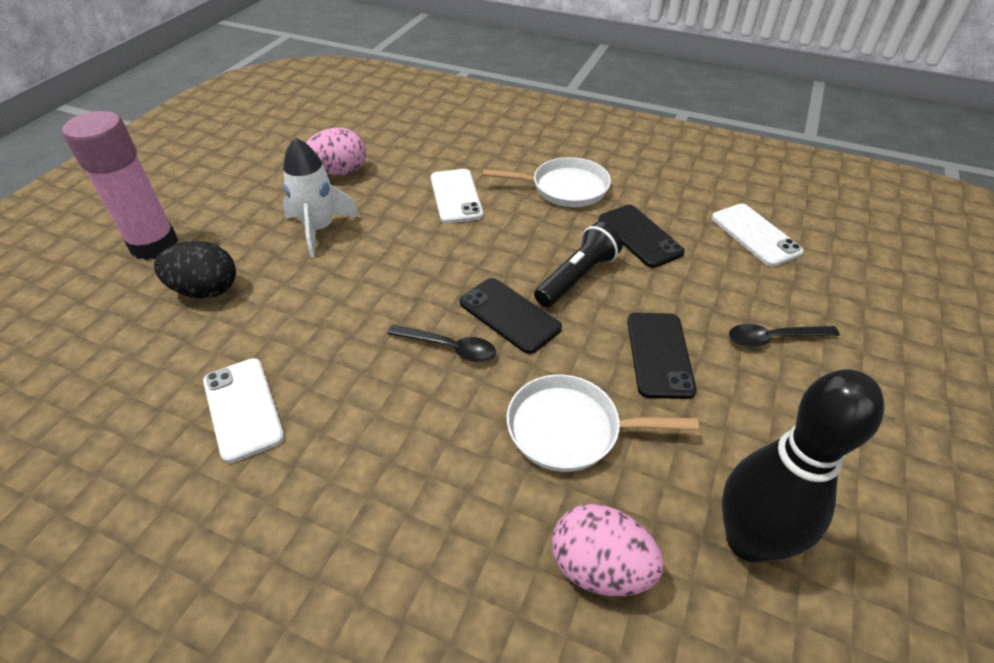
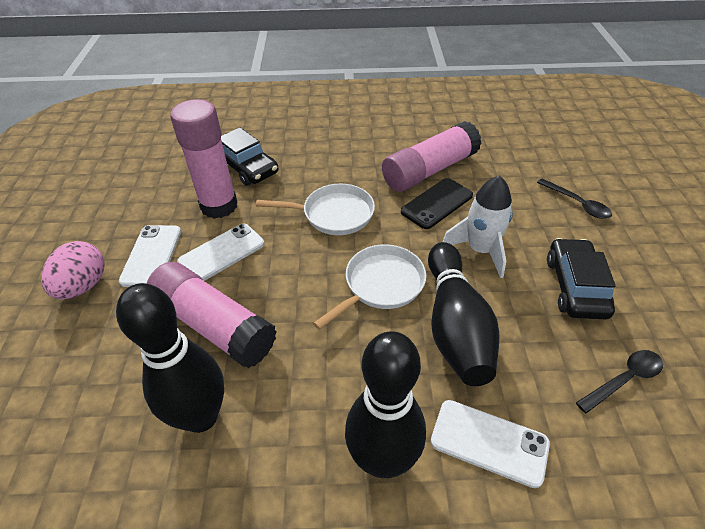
black bowling pin: [722,369,884,562] = 1 -> [116,283,224,433] [345,331,426,478] [428,242,500,386] = 3
black car: none = 0 -> [221,127,278,186] [547,238,616,319] = 2
black egg: [154,241,236,298] = 1 -> none = 0
black flashlight: [534,222,623,307] = 1 -> none = 0
black phone: [460,278,562,354] [598,205,685,268] [627,313,696,399] = 3 -> [401,178,473,229] = 1
pink egg: [306,128,366,175] [552,504,664,596] = 2 -> [41,241,104,299] = 1
pink glue stick: [62,111,178,260] = 1 -> [146,262,277,368] [170,99,238,219] [382,121,482,192] = 3

